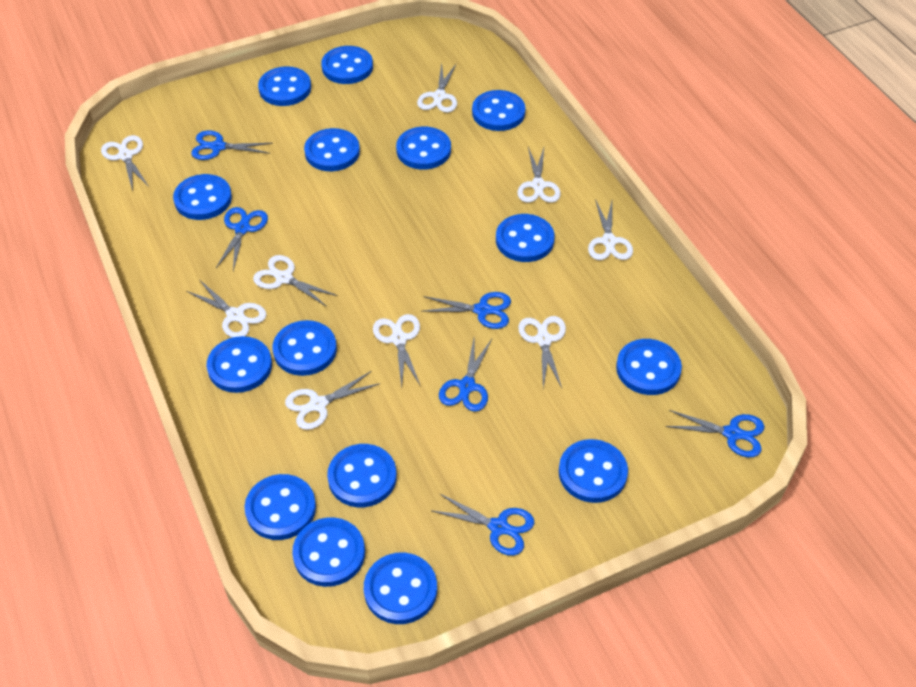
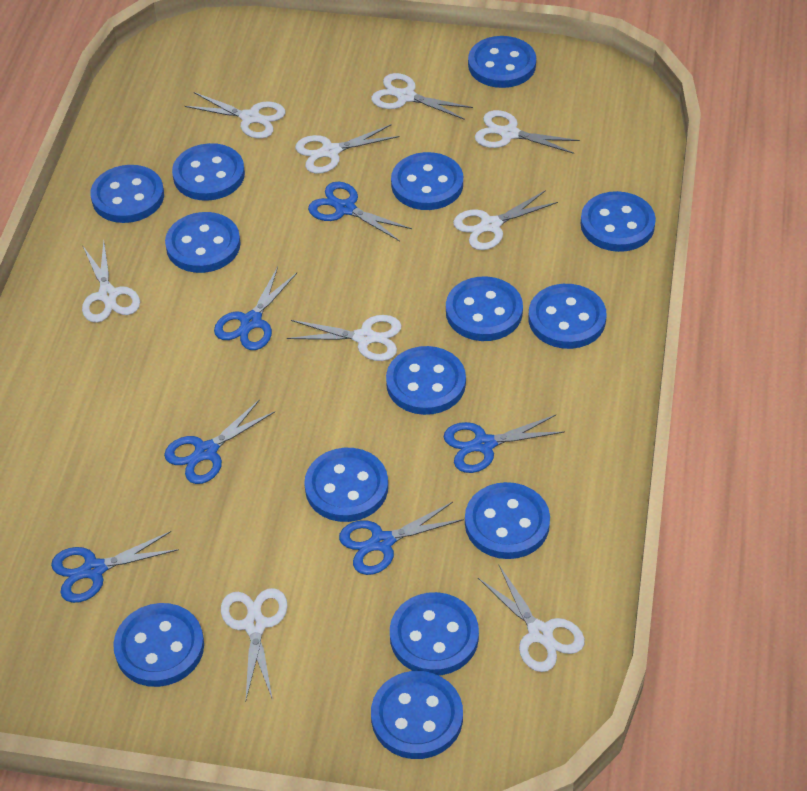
blue button: [173,174,232,220] [207,336,272,393] [245,474,316,540] [258,66,311,106] [273,320,337,376] [292,517,365,587] [304,128,360,171] [321,46,373,84] [327,444,397,507] [364,552,437,624] [396,126,451,169] [472,90,525,131] [496,214,555,262] [559,439,628,503] [616,339,682,395] = 15 -> [90,165,164,223] [113,603,204,687] [165,212,241,273] [172,143,245,201] [304,448,388,522] [371,671,463,759] [386,346,466,415] [390,592,479,676] [391,152,463,210] [446,276,523,341] [465,482,550,559] [468,36,536,88] [528,284,606,349] [580,191,656,252] = 14

